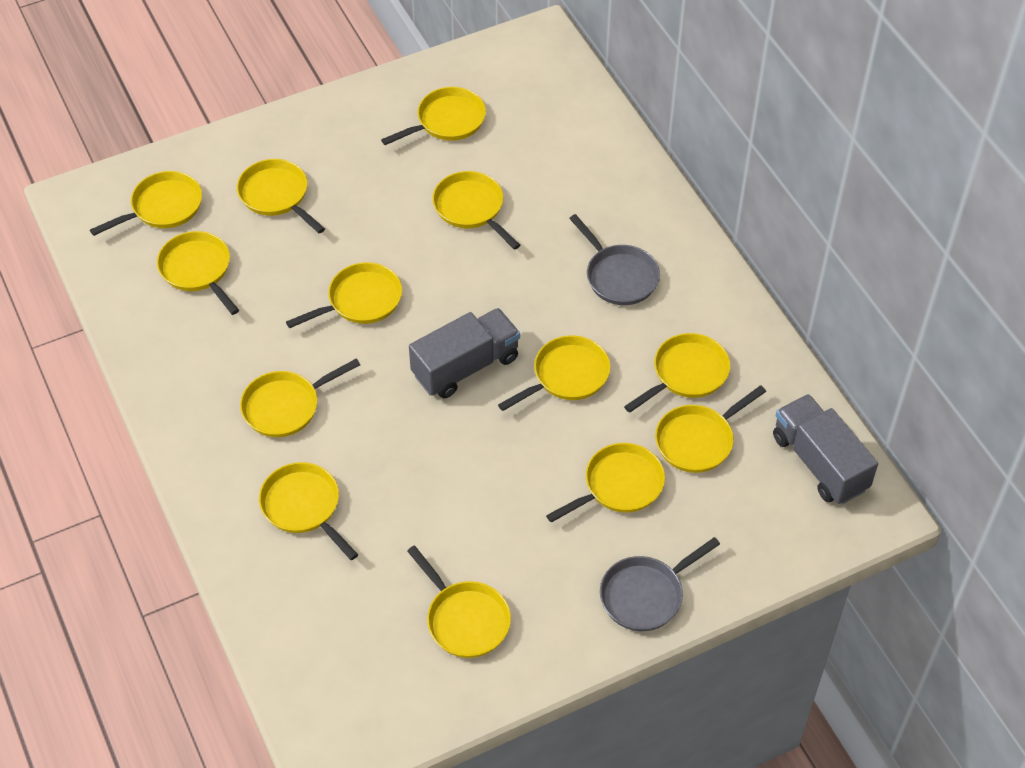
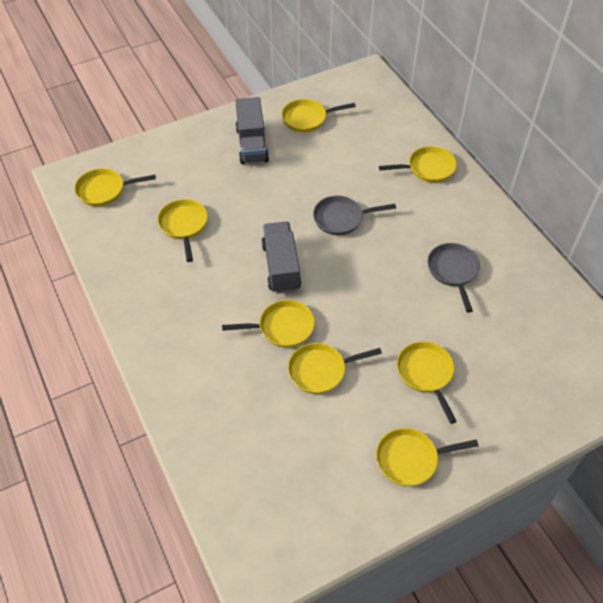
yellow pan: [90,171,202,236] [157,231,239,315] [237,159,325,233] [240,359,360,437] [259,462,358,560] [286,262,402,328] [381,87,486,145] [407,545,511,658] [432,171,520,250] [498,335,611,411] [546,443,665,522] [624,333,730,413] [655,385,766,473] = 13 -> [74,168,156,206] [158,199,208,262] [222,300,315,348] [282,99,356,132] [288,343,382,394] [376,428,479,486] [379,146,457,183] [397,341,457,424] = 8

